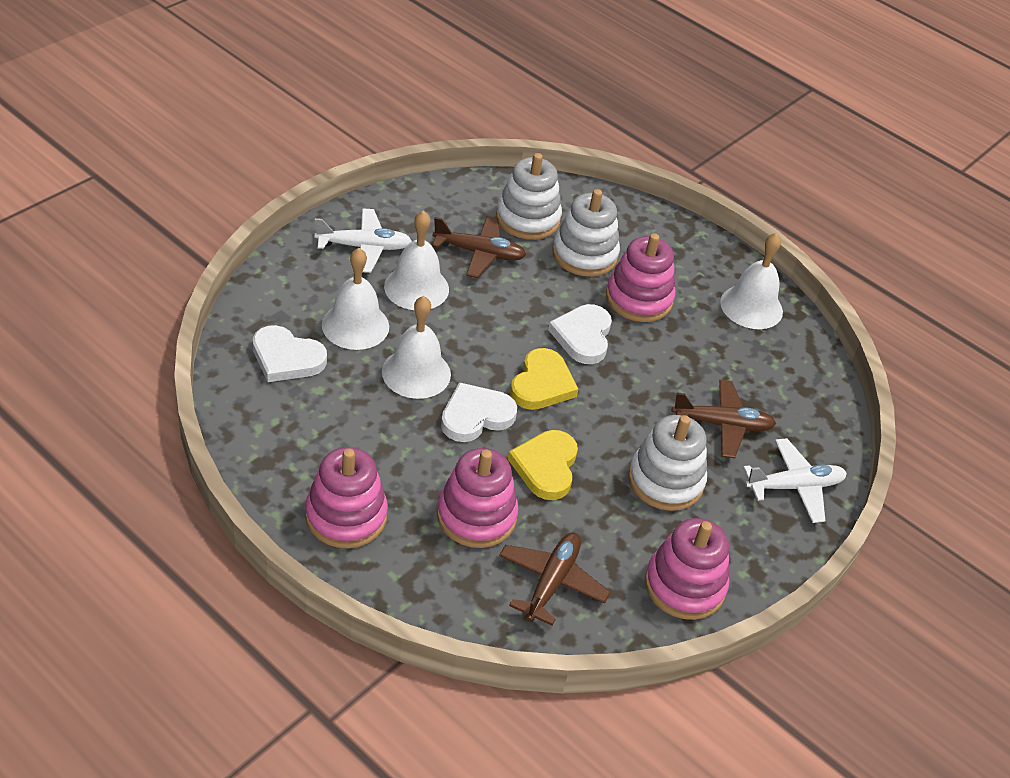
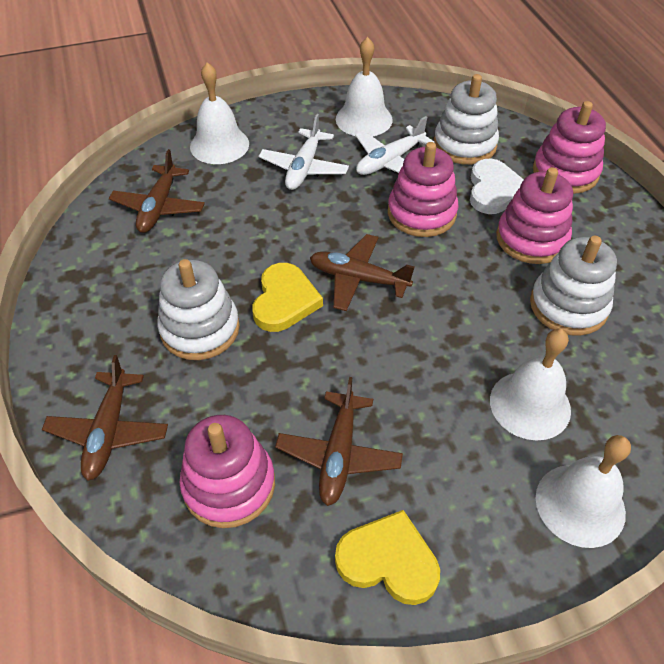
brown plane: [432,216,526,278] [499,532,610,626] [672,380,776,458] = 3 -> [42,355,168,481] [109,149,205,233] [275,377,403,506] [310,234,415,311] = 4
white heart: [253,325,327,382] [441,382,517,442] [548,304,612,364] = 3 -> [470,159,524,214] = 1

